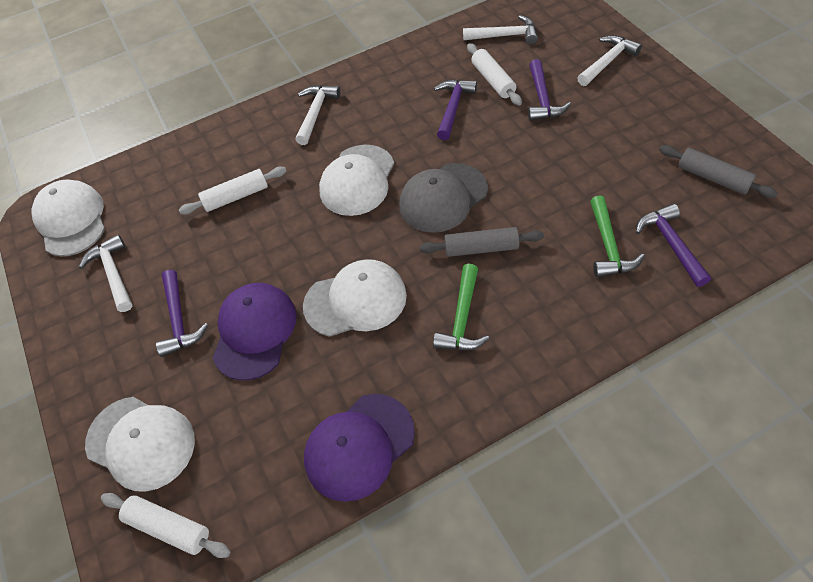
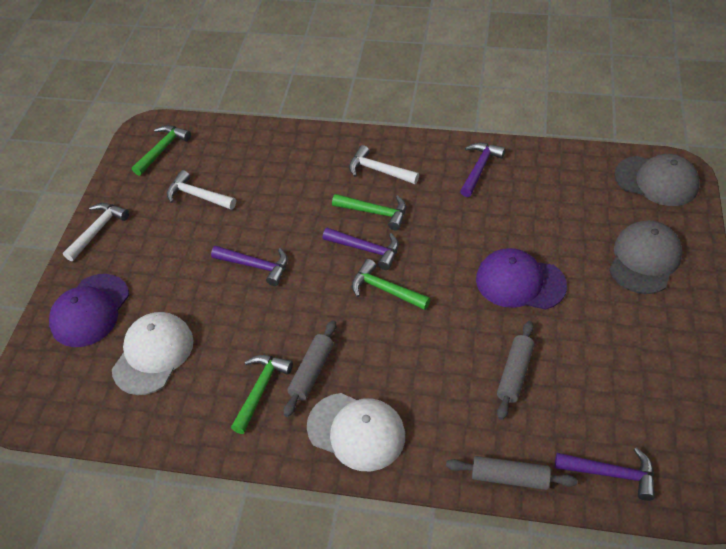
green hammer: [433,264,490,350] [590,195,645,277] = 2 -> [132,125,191,176] [231,355,293,434] [332,194,406,230] [352,259,430,310] = 4
grey cap: [399,163,488,233] = 1 -> [609,220,683,294] [615,154,700,206] = 2
grey rolling pin: [420,227,544,257] [659,145,778,198] = 2 -> [284,320,336,417] [446,456,578,490] [497,321,534,420] = 3
white cap: [32,180,105,257] [85,397,195,492] [303,259,407,337] [319,145,394,216] = 4 -> [112,312,194,395] [307,393,405,471] = 2
white hammer: [79,235,133,312] [295,85,340,145] [463,15,538,45] [577,35,642,86] = 4 -> [63,203,129,261] [167,170,236,210] [349,145,419,184] = 3
white rolling pin: [101,493,230,558] [179,167,286,215] [467,43,522,106] = 3 -> none = 0

